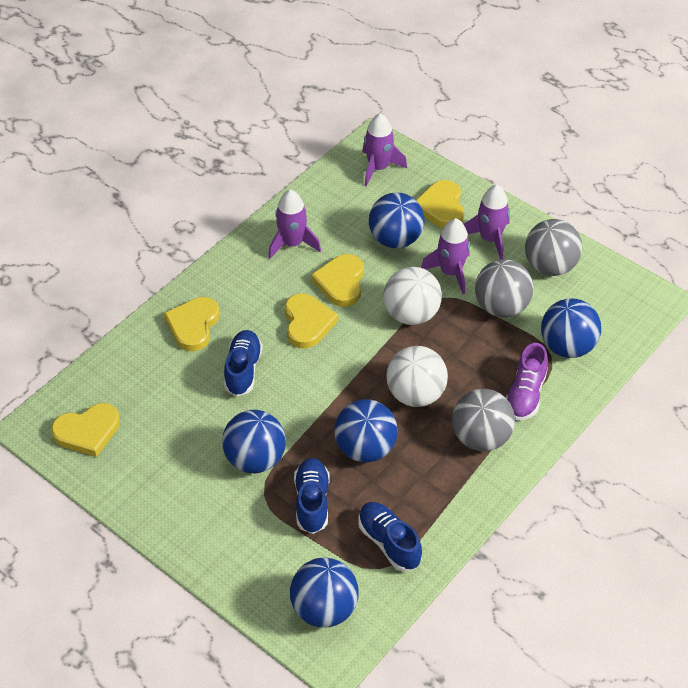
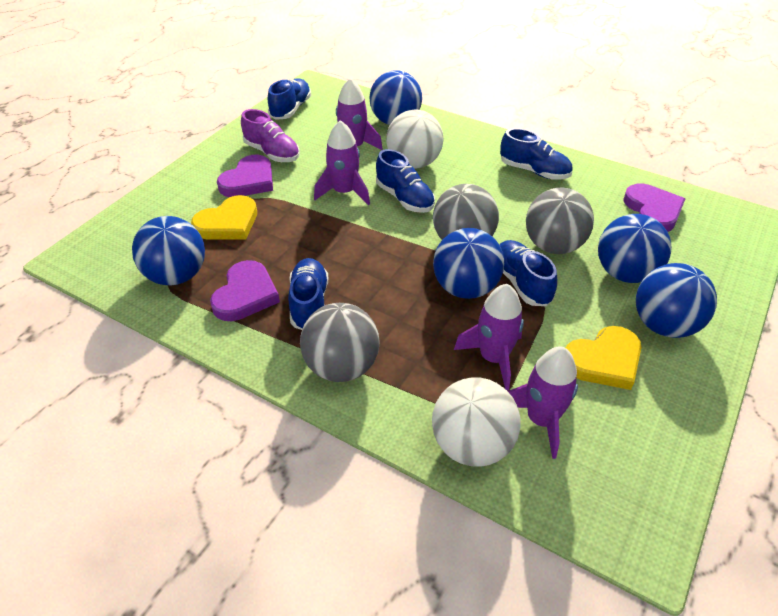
blue shoe: [224,330,263,396] [294,458,329,534] [358,502,422,571] = 3 -> [268,79,311,120] [288,258,328,330] [376,149,435,213] [500,128,572,180] [500,240,557,306] = 5
purple heart: none = 0 -> [210,260,280,321] [217,155,273,197] [623,183,685,232] = 3
yellow heart: [51,403,120,457] [164,297,220,351] [285,293,338,349] [311,254,364,307] [416,180,464,228] = 5 -> [191,195,257,239] [566,326,642,390] = 2

